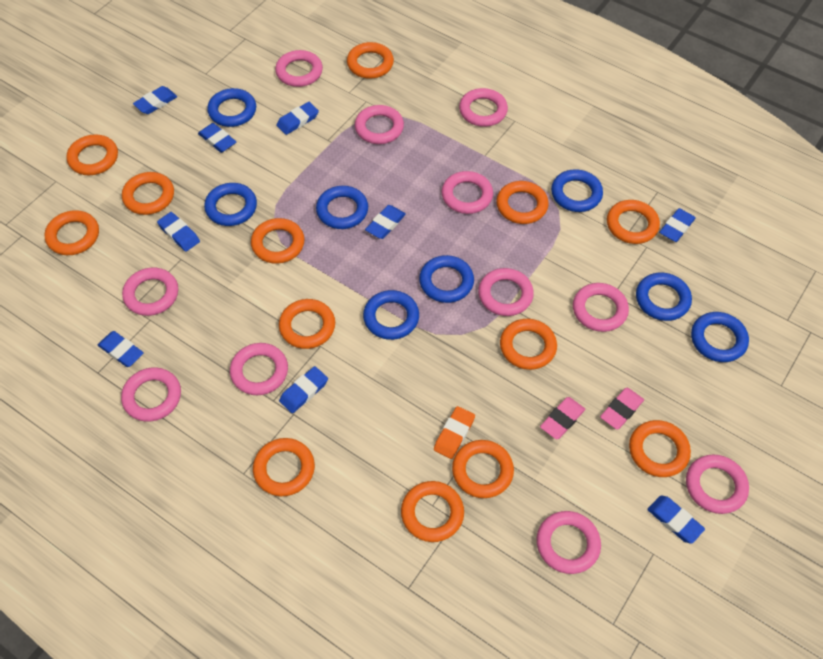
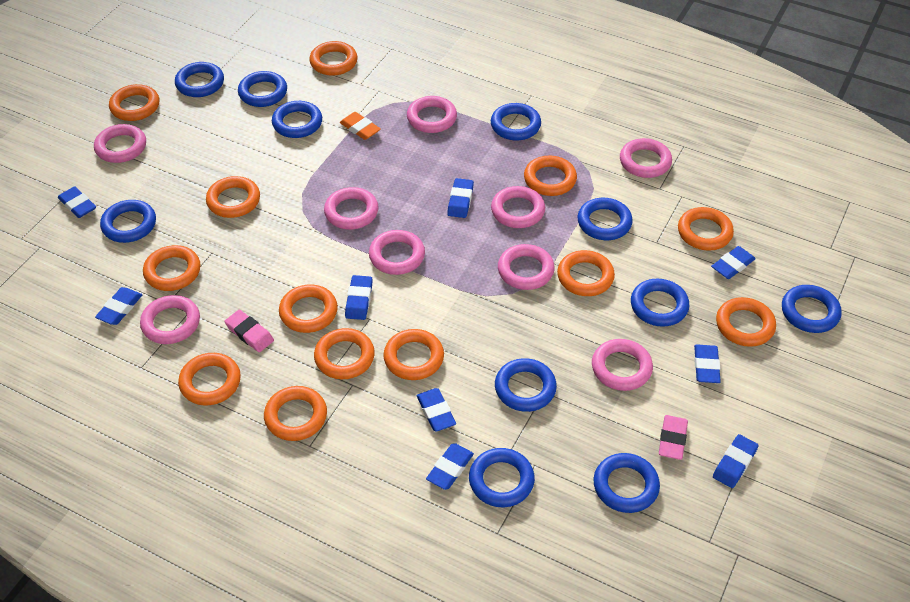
blue ring: [204,183,257,226] [207,88,256,127] [316,186,368,229] [363,290,419,340] [419,255,474,303] [551,169,603,212] [636,273,692,321] [691,312,749,362] = 8 -> [100,200,156,243] [175,62,224,97] [238,71,287,107] [272,101,322,138] [469,448,535,507] [491,103,541,140] [495,358,557,412] [577,198,633,240] [593,453,660,513] [631,279,689,327] [782,285,842,333] = 11
pink ring: [121,367,181,422] [122,268,178,316] [230,343,288,395] [275,50,323,87] [355,105,404,144] [442,171,493,214] [459,88,508,127] [478,268,534,316] [537,511,601,574] [573,283,629,332] [686,454,749,514] = 11 -> [94,124,146,163] [140,295,200,344] [324,187,378,229] [369,230,425,275] [407,96,457,133] [491,186,545,228] [498,244,555,290] [592,339,653,391] [620,138,672,178] = 9

